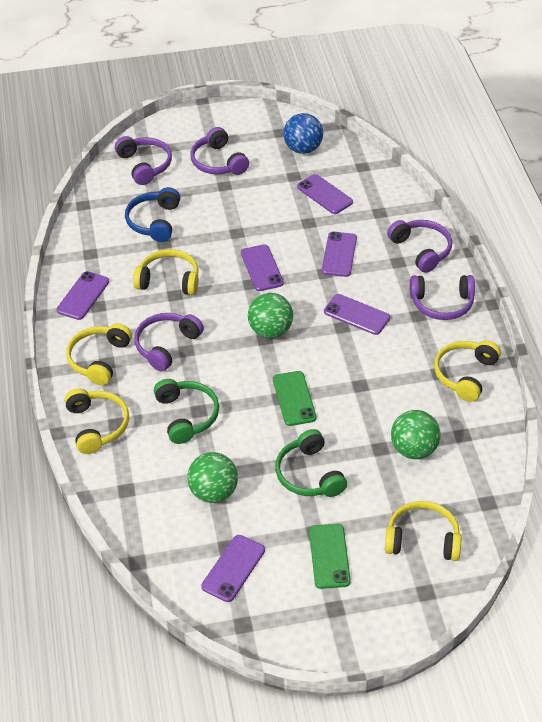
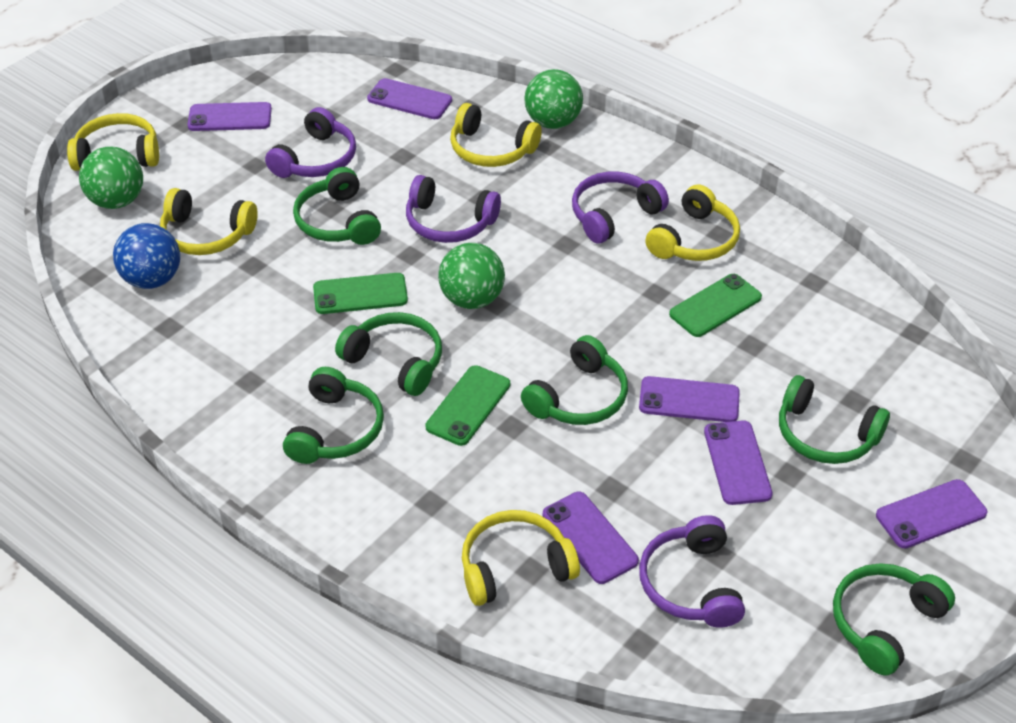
blue headphones: [125,187,180,242] = 1 -> none = 0
green headphones: [154,379,219,444] [275,429,347,497] = 2 -> [283,367,384,464] [293,167,381,245] [335,312,442,396] [521,335,628,425] [779,375,890,464] [833,563,955,676] = 6
green phone: [273,371,316,426] [309,524,351,589] = 2 -> [313,273,408,314] [425,365,510,446] [669,274,762,337] = 3
purple headphones: [115,136,172,185] [134,313,204,372] [190,127,249,175] [387,220,452,273] [410,275,475,320] = 5 -> [265,107,356,178] [406,175,501,243] [572,172,669,244] [639,515,745,628] = 4

